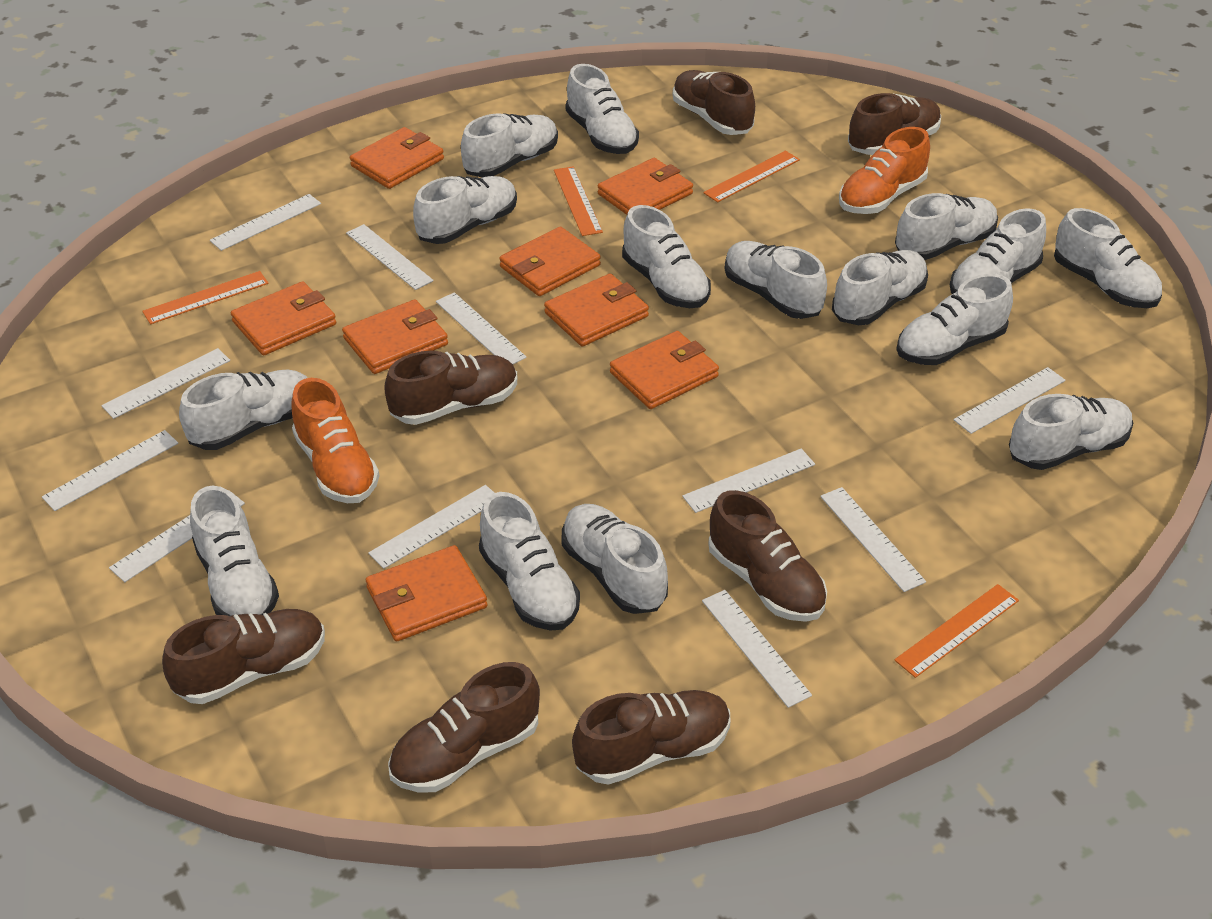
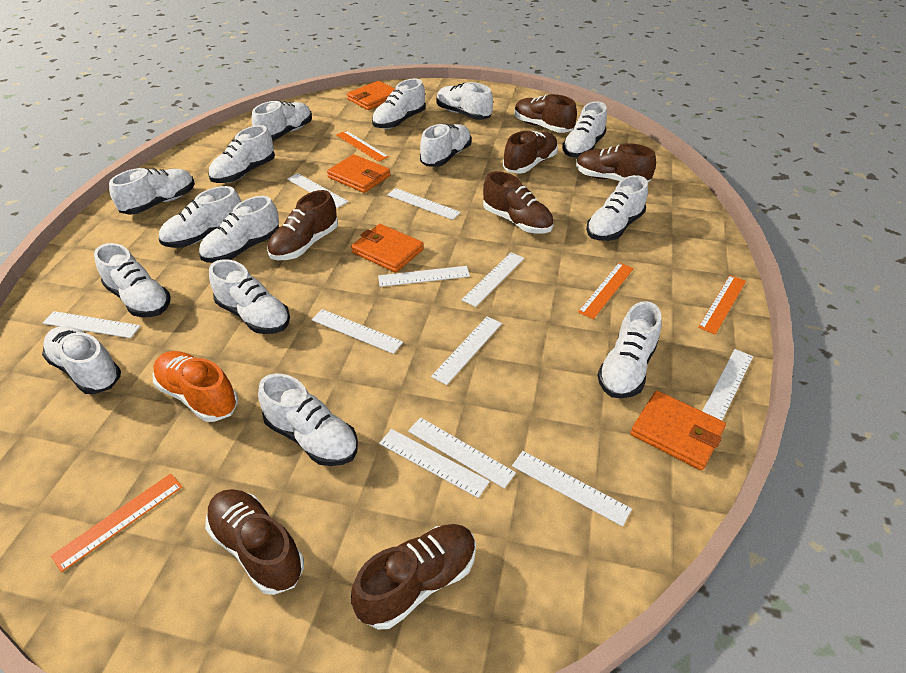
orange shoe: [291,378,379,503] [839,127,930,214] = 2 -> [153,351,238,422] = 1
orange wallet: [231,281,336,355] [342,299,448,374] [350,127,444,189] [366,545,487,641] [499,227,601,296] [544,274,649,347] [598,158,693,215] [610,331,719,409] = 8 -> [327,154,390,193] [347,81,395,110] [351,224,424,273] [630,391,726,470] = 4

